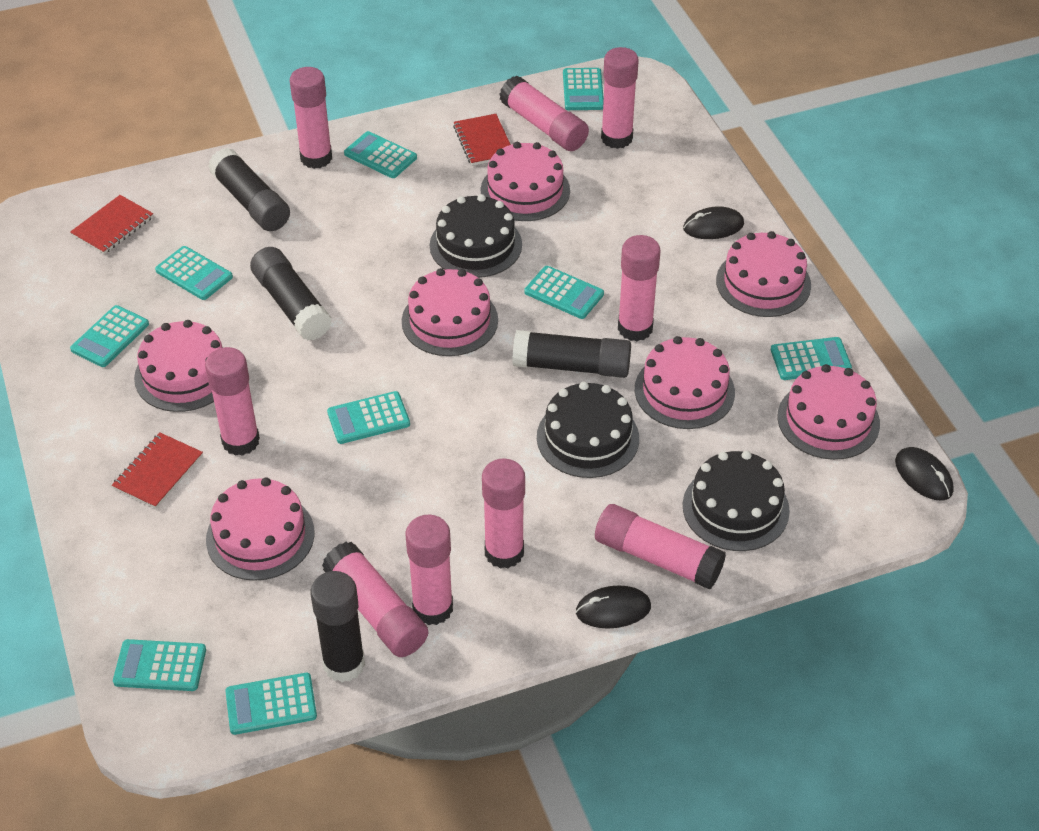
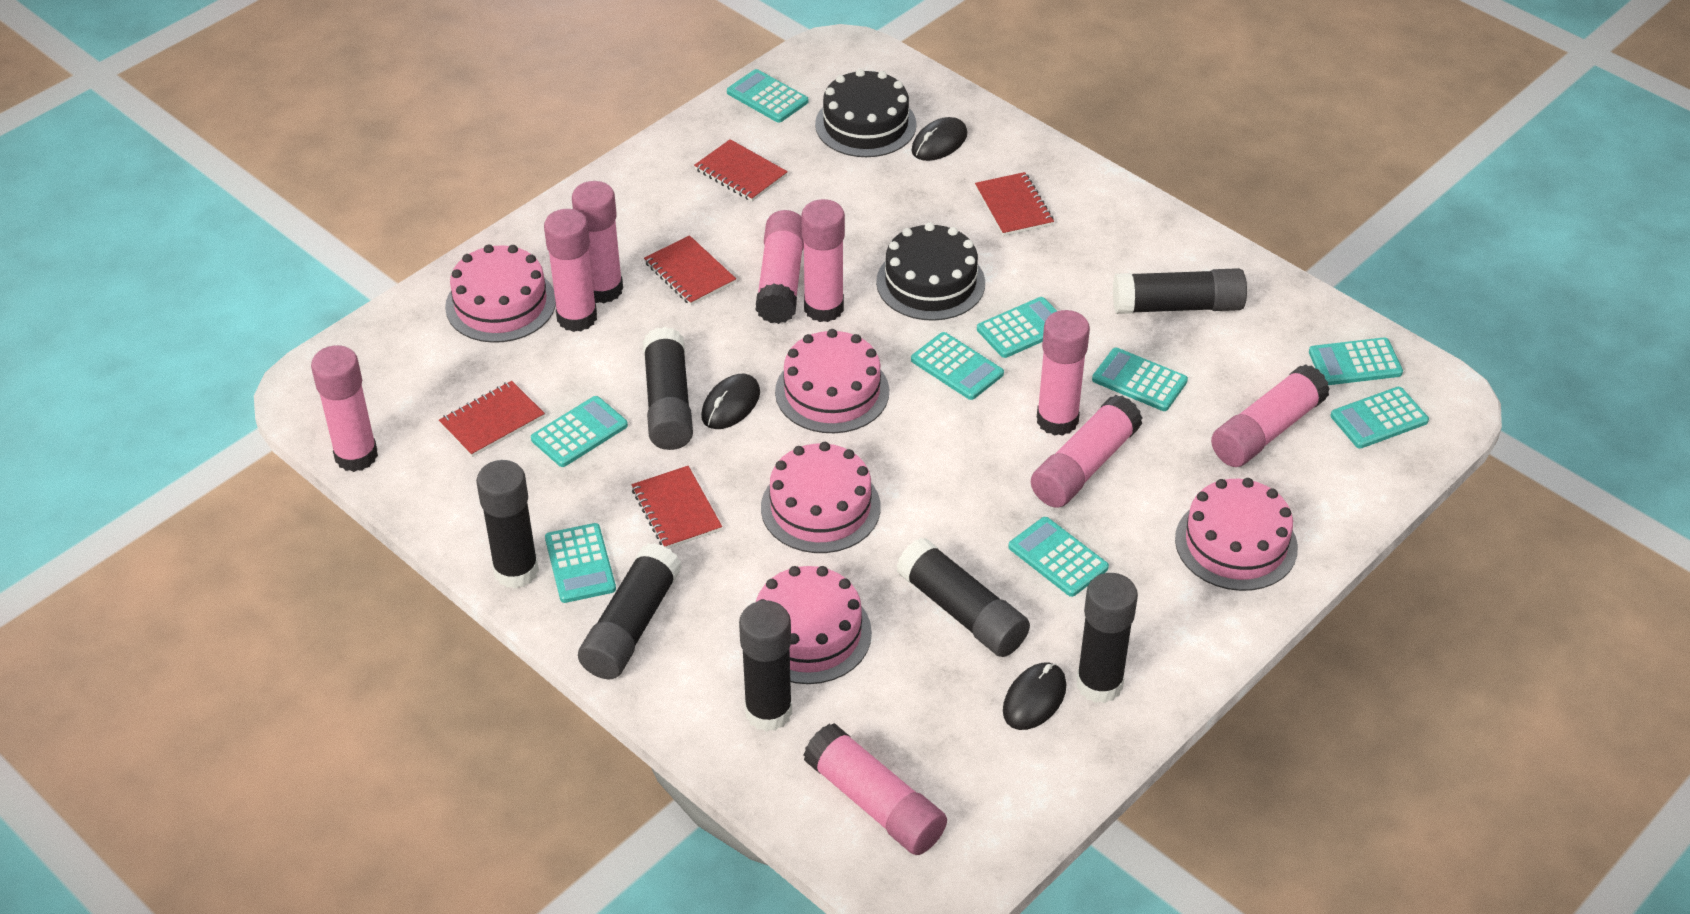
black cake: [430,194,522,278] [537,382,639,478] [683,451,790,551] = 3 -> [815,69,917,157] [876,223,985,321] = 2
black glue stick: [208,148,290,231] [250,247,332,340] [310,571,365,682] [512,330,631,378] = 4 -> [476,460,539,589] [578,543,682,679] [643,327,693,450] [739,600,792,732] [896,538,1030,657] [1076,573,1138,703] [1113,268,1247,314] = 7
pink cake: [134,320,223,412] [206,477,314,581] [402,268,498,356] [481,142,570,221] [635,336,735,429] [716,231,811,317] [777,364,880,460] = 7 -> [445,244,556,343] [756,566,872,684] [761,442,881,553] [775,329,889,433] [1175,478,1298,591] = 5
red notebook: [70,195,153,254] [112,432,203,509] [453,114,511,166] = 3 -> [439,381,545,457] [631,466,722,549] [644,235,736,306] [694,139,788,201] [975,172,1054,236] = 5

